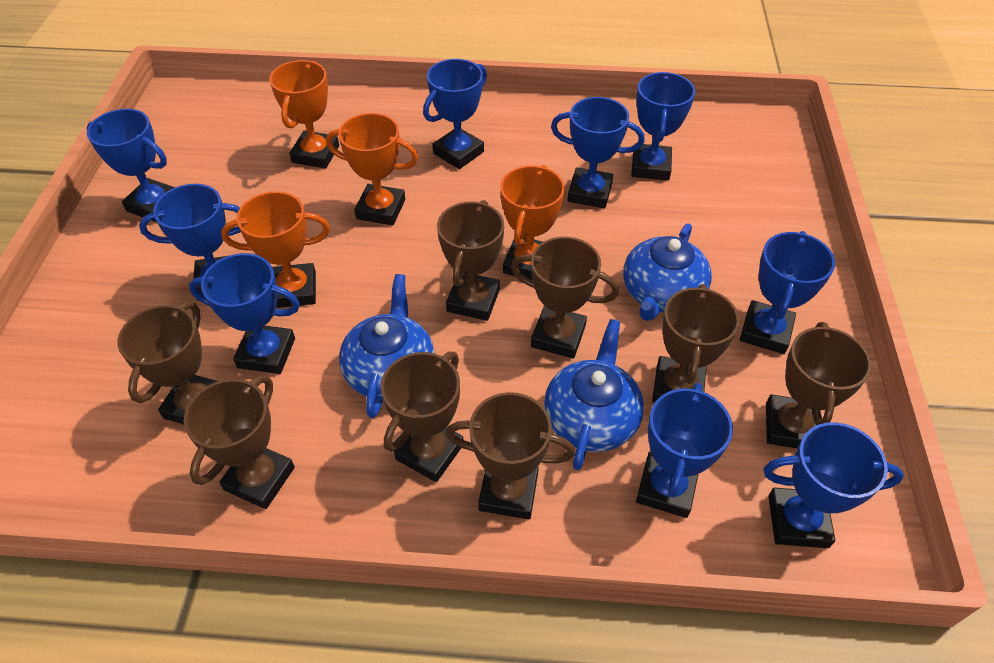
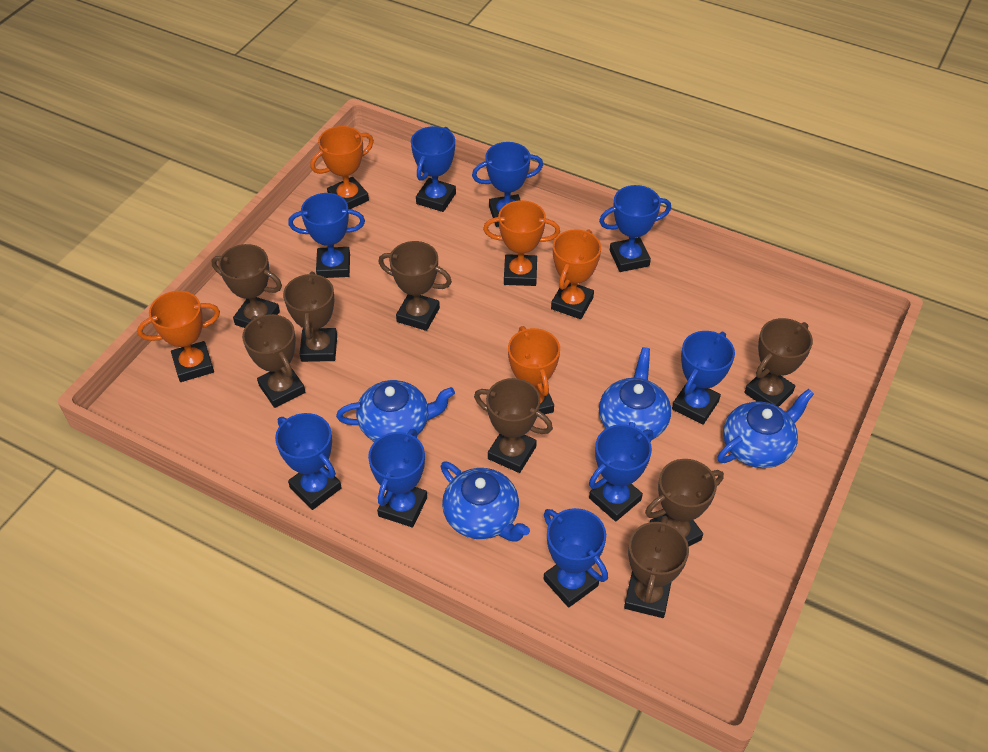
blue teapot: [339,274,435,418] [544,319,644,470] [623,223,712,321] = 3 -> [336,380,455,442] [441,461,530,542] [599,347,671,440] [717,389,814,468] = 4
orange trophy: [221,191,330,308] [269,60,339,168] [326,113,418,226] [500,165,565,279] = 4 -> [137,291,220,382] [310,126,374,209] [483,200,560,286] [508,326,560,414] [551,229,601,319] = 5

